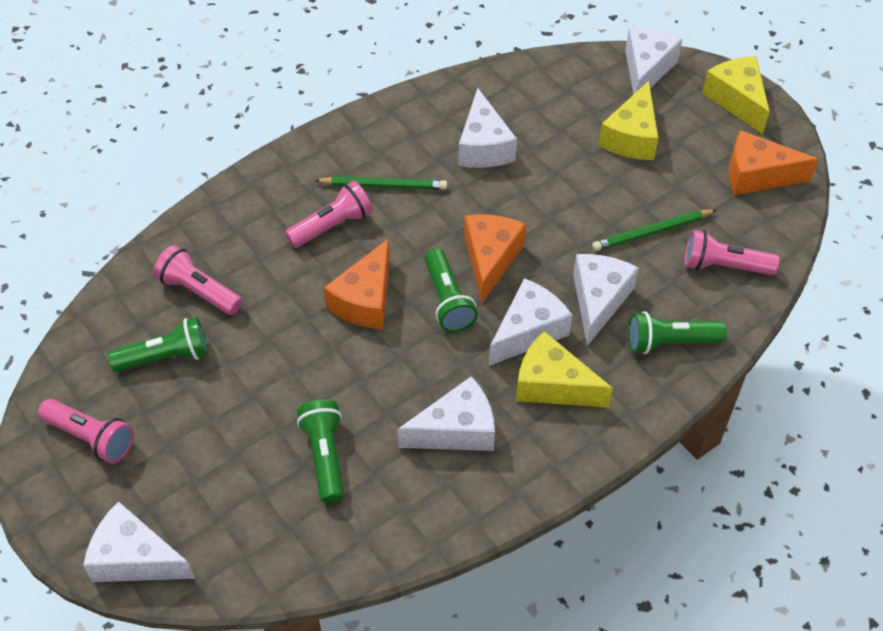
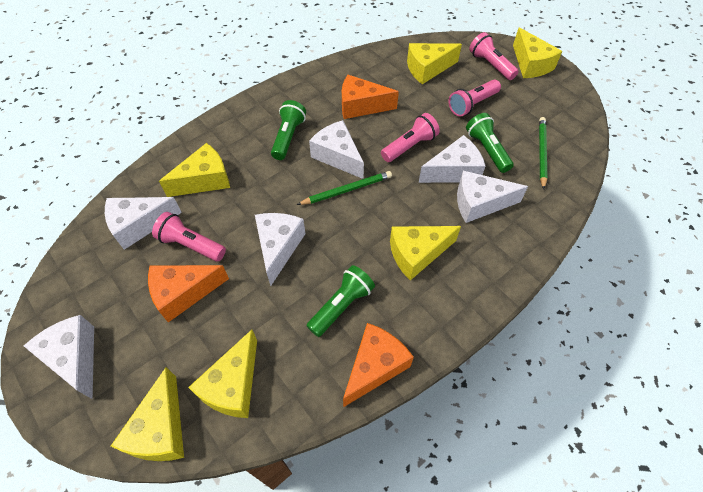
green flashlight: [108,317,208,372] [297,399,344,503] [425,249,478,332] [628,311,726,354] = 4 -> [271,100,306,160] [307,265,375,337] [466,113,514,173] = 3
yellow cheese: [516,331,613,408] [598,81,658,160] [702,56,770,134] = 3 -> [111,367,184,461] [159,143,230,197] [188,330,257,418] [390,226,461,280] [407,43,462,84] [513,27,562,78] = 6

